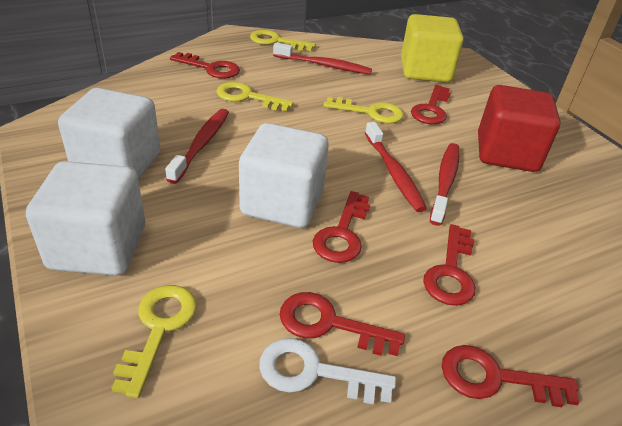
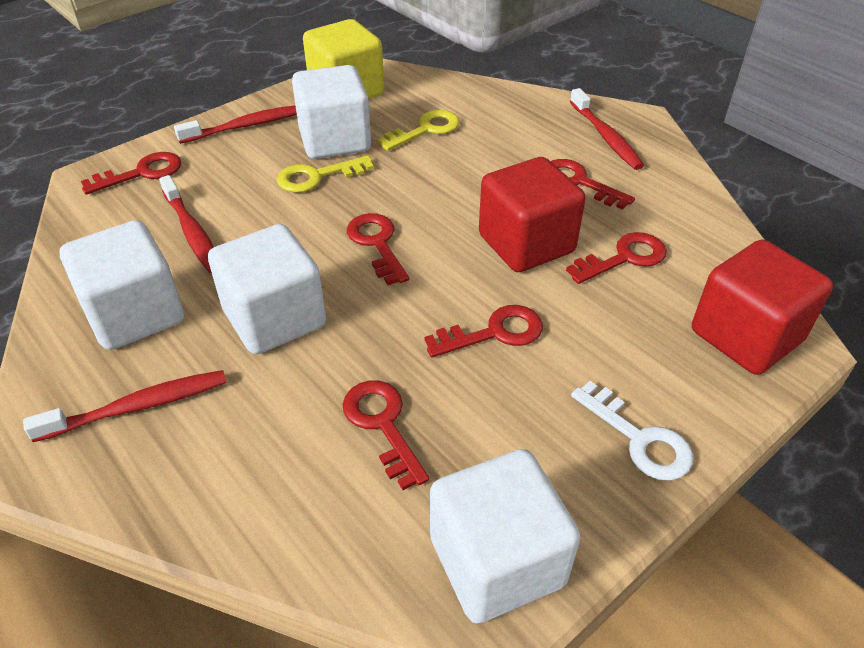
red cube: [478,85,561,172] = 1 -> [479,157,586,272] [692,240,833,375] = 2
white cube: [26,161,145,276] [58,88,160,180] [239,123,329,228] = 3 -> [60,220,184,350] [208,224,326,354] [292,65,371,159] [430,449,581,624] = 4
yellow key: [111,285,197,398] [217,82,294,111] [250,30,316,51] [324,97,404,123] = 4 -> [277,156,374,193] [378,110,460,151] = 2

